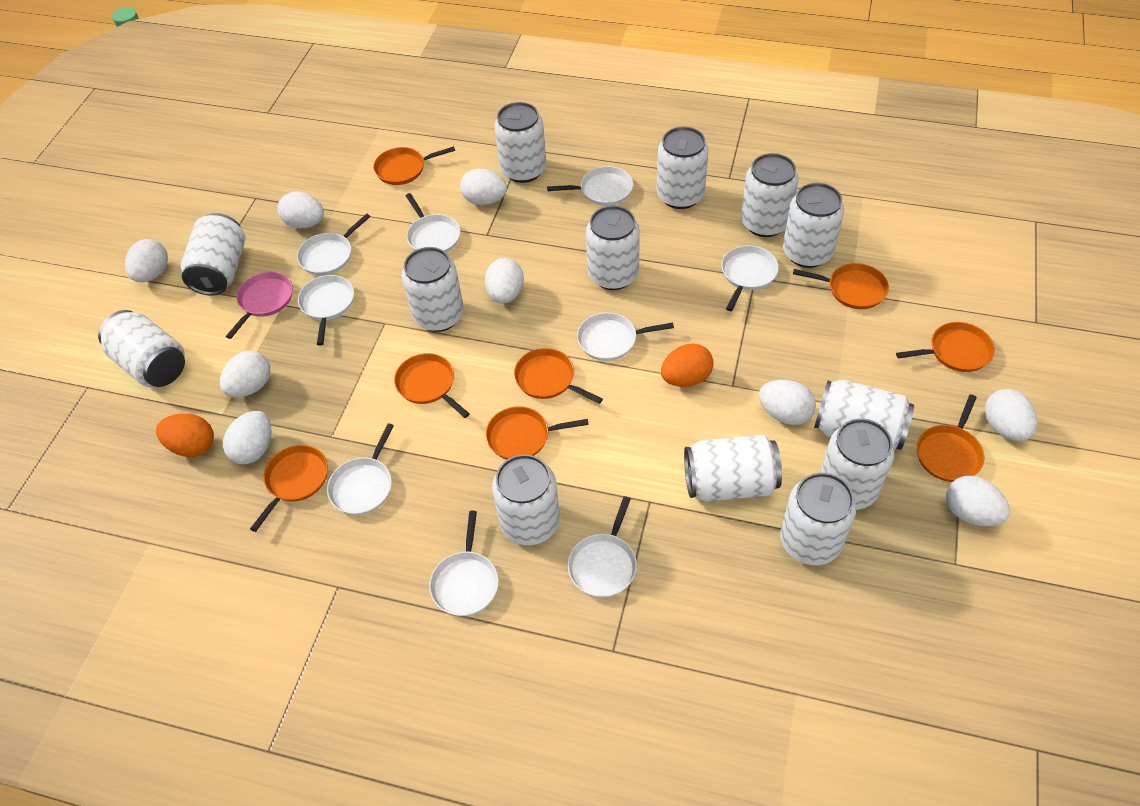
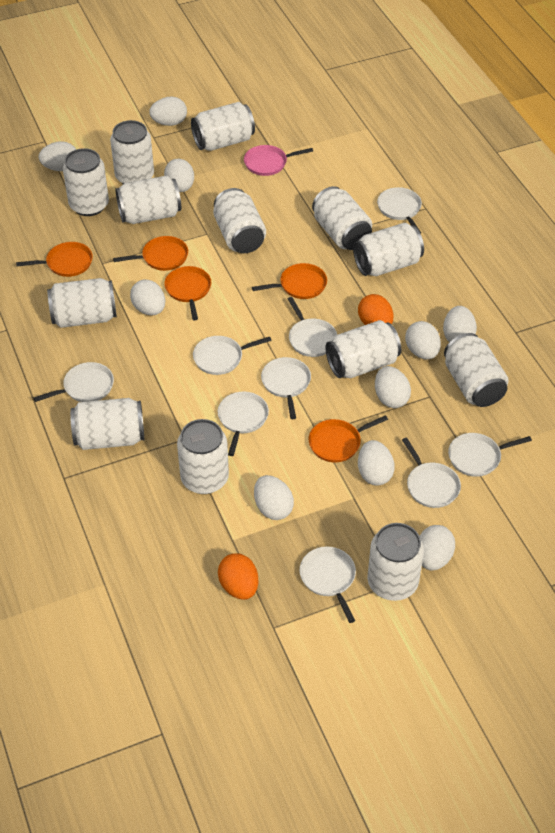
orange pan: [250,445,328,532] [373,146,455,185] [394,353,470,418] [486,406,589,460] [514,348,603,404] [793,263,889,309] [896,322,995,372] [917,394,984,482] = 8 -> [16,242,93,277] [113,236,188,271] [164,266,211,320] [252,263,327,299] [309,415,388,462] = 5
white egg: [125,239,168,282] [220,351,270,398] [223,411,272,464] [277,192,324,228] [460,169,507,205] [485,258,524,304] [759,380,816,425] [946,476,1010,526] [985,389,1037,441] = 9 -> [38,141,76,171] [130,280,165,315] [149,97,187,126] [164,159,194,192] [254,475,294,520] [358,440,395,486] [375,366,411,408] [405,321,441,359] [419,525,455,571] [443,306,477,342] = 10

